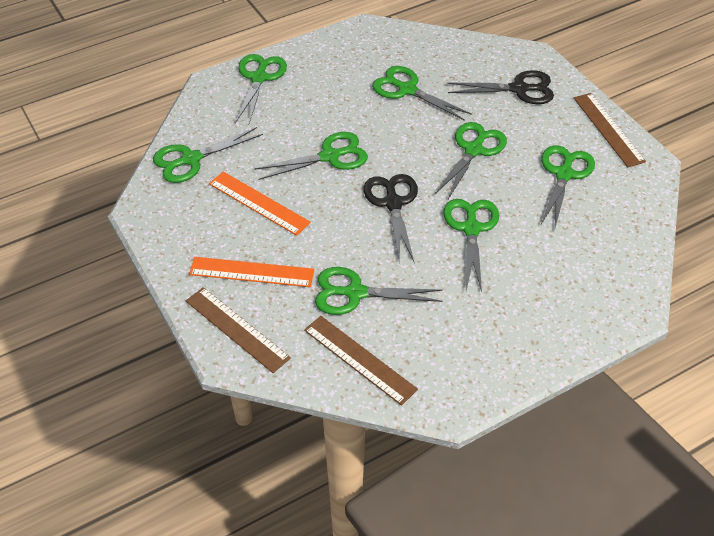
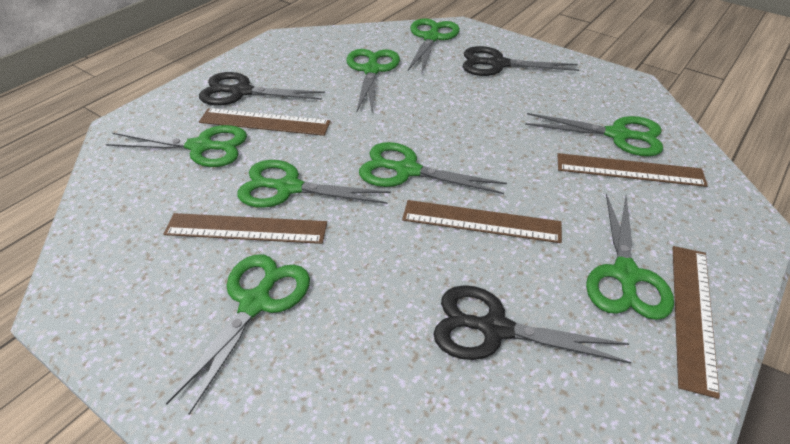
black scissors: [363,174,418,263] [447,70,554,104] = 2 -> [199,72,325,105] [433,285,631,364] [462,46,579,76] = 3
brown ruler: [186,287,291,373] [304,316,418,406] [574,93,646,167] = 3 -> [163,213,327,244] [199,108,331,136] [402,200,562,243] [557,153,708,187] [672,246,720,399] = 5
orange ruler: [189,257,314,287] [209,171,311,236] = 2 -> none = 0

